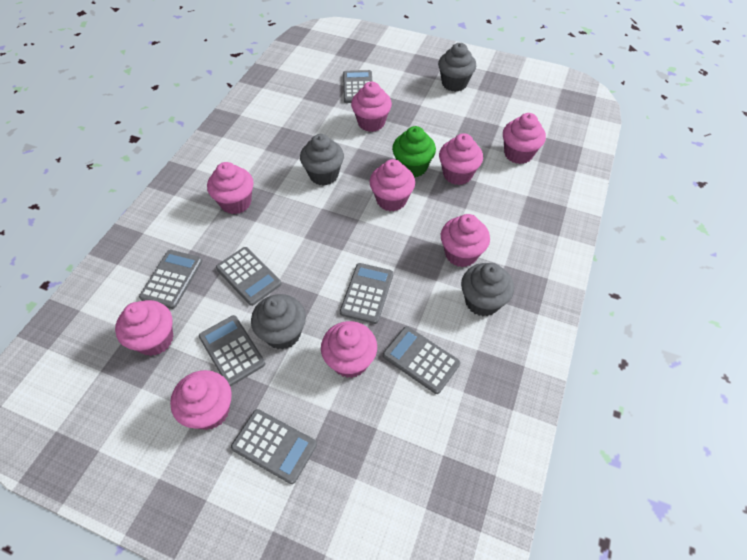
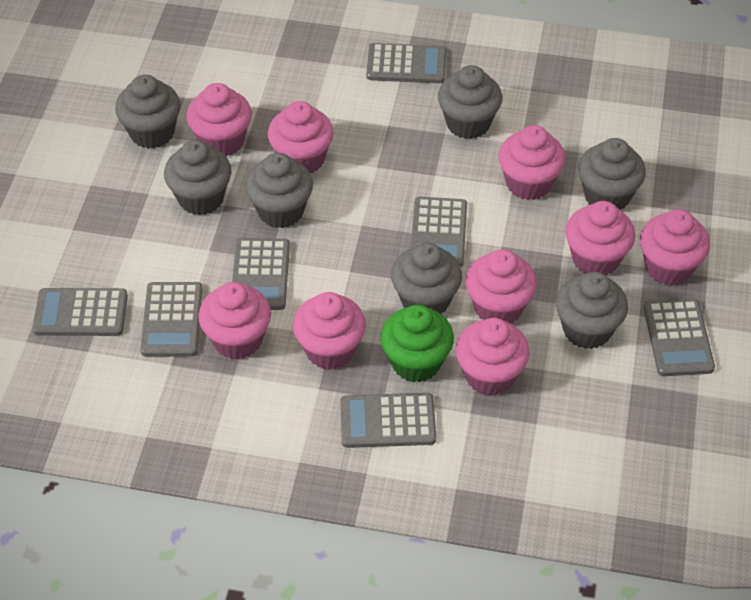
grey cupcake: [251,294,306,350] [300,134,344,186] [438,43,476,92] [461,263,514,316] = 4 -> [115,75,181,149] [164,140,231,215] [245,153,313,228] [391,243,462,314] [438,65,502,139] [556,272,628,349] [578,138,646,210] = 7

